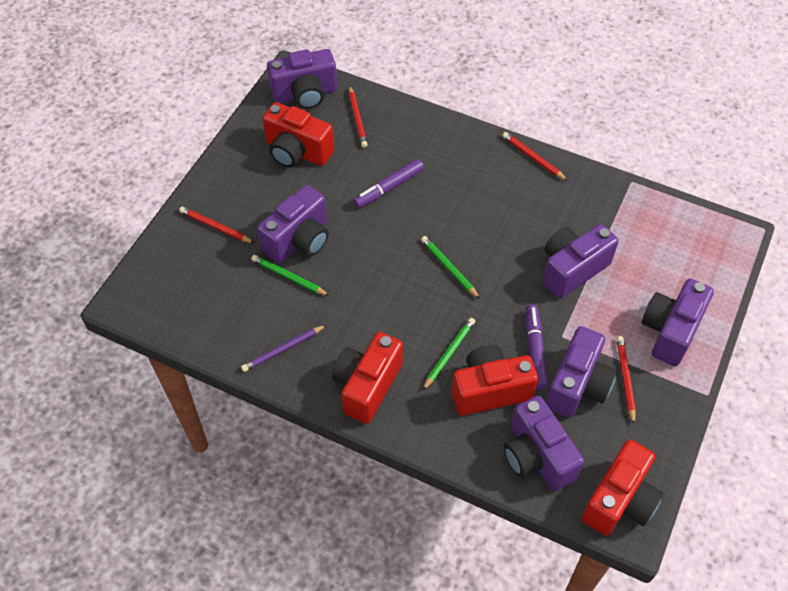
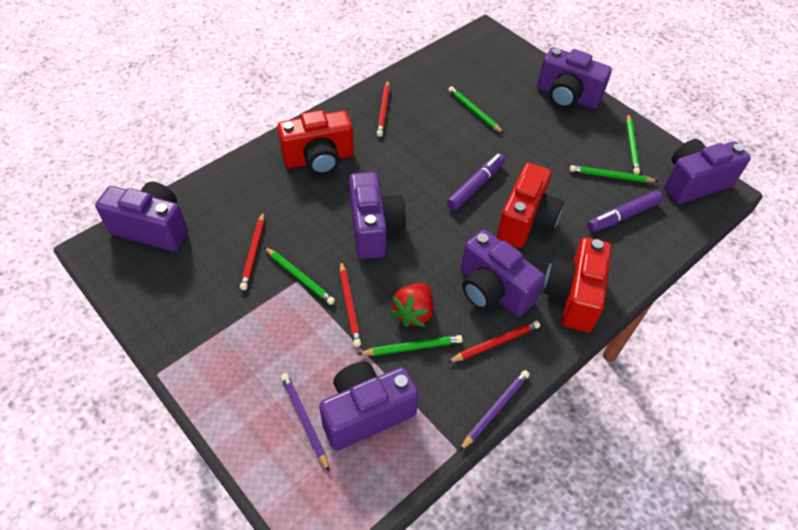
green pencil: [251,255,330,296] [421,236,480,299] [422,318,475,391] = 3 -> [264,247,335,305] [358,335,463,356] [448,86,504,134] [570,165,658,182] [626,114,640,175] = 5
purple pencil: [241,325,326,372] = 1 -> [281,373,330,472] [460,370,530,451] = 2
red camera: [263,102,334,168] [332,332,403,424] [451,345,538,416] [582,440,663,536] = 4 -> [277,110,354,175] [497,163,564,248] [544,237,612,332] = 3
red strawberry: none = 0 -> [390,283,433,327] = 1

